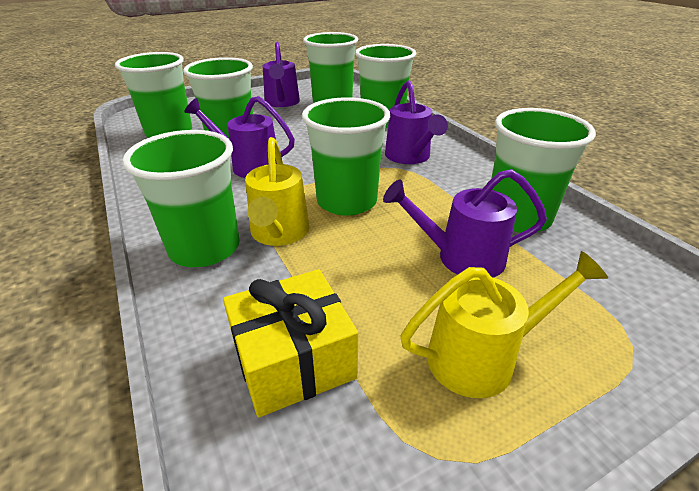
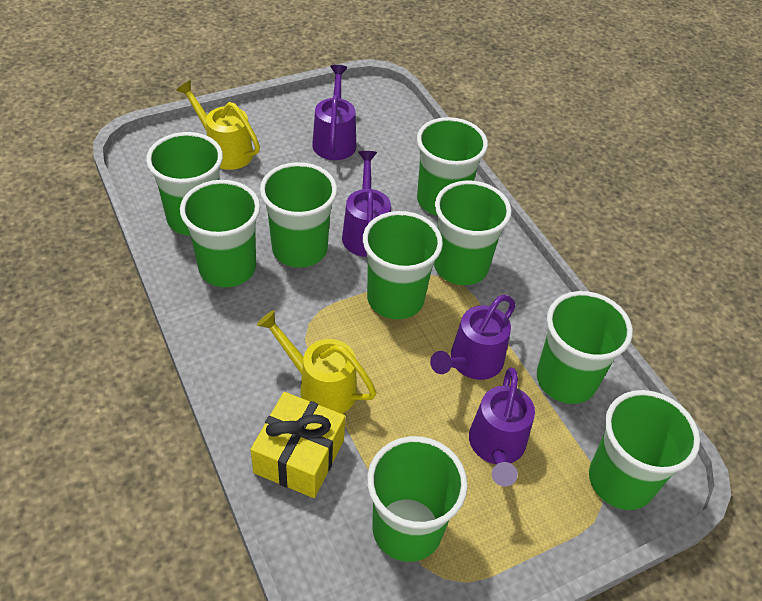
green cup: [115,52,192,138] [122,130,240,267] [183,57,253,138] [302,97,390,216] [303,32,358,103] [355,44,416,128] [491,108,596,233] = 7 -> [146,132,223,236] [180,180,260,287] [260,162,337,268] [363,211,443,319] [367,436,468,562] [417,117,488,216] [434,181,512,285] [537,291,633,404] [589,390,700,510] = 9

